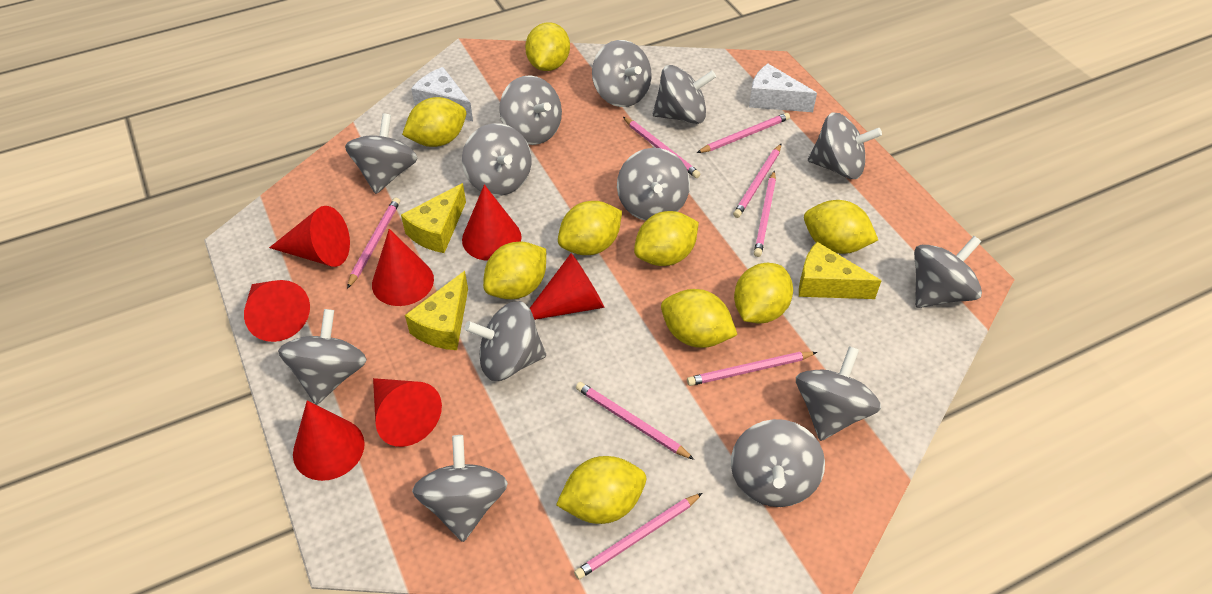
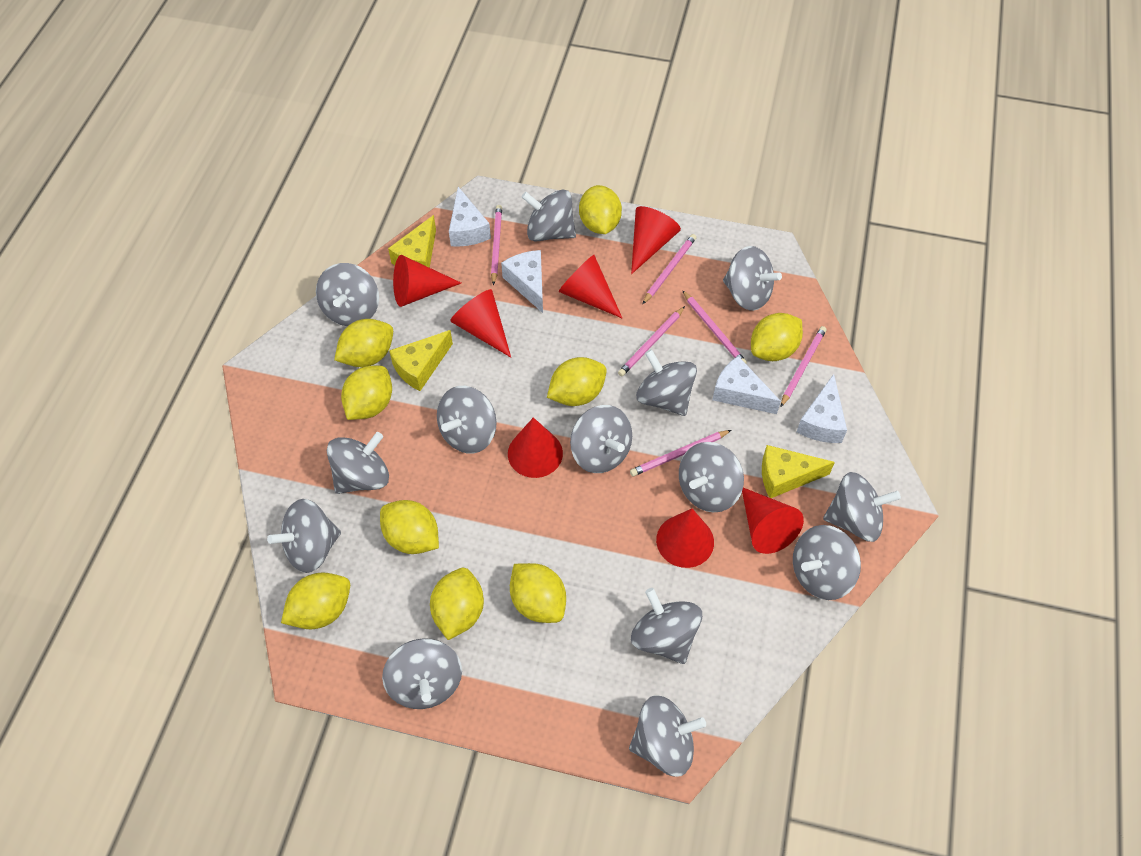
grey spinning top: [278,309,367,405] [345,113,417,194] [412,435,508,542] [462,123,532,196] [465,301,546,381] [499,75,562,145] [592,40,651,107] [617,148,690,221] [653,65,716,124] [731,419,825,507] [796,346,881,441] [808,112,882,179] [914,236,982,308] = 13 -> [267,499,341,573] [316,263,379,326] [327,432,389,494] [382,638,462,709] [437,386,497,454] [522,189,576,242] [570,405,632,473] [629,695,706,777] [631,588,702,664] [636,349,697,416] [679,442,744,512] [723,246,782,311] [793,525,861,600] [823,472,901,542] = 14
pink pencil: [347,198,400,289] [574,493,702,579] [576,382,694,460] [623,117,700,178] [687,352,817,386] [697,113,790,153] [733,144,781,218] [754,171,776,257] = 8 -> [491,205,502,285] [618,306,685,377] [630,430,731,476] [643,234,697,304] [682,290,747,364] [780,326,826,407] = 6
white cheese: [411,67,473,121] [749,64,817,112] = 2 -> [449,187,491,246] [501,250,543,313] [712,356,781,414] [797,374,847,443] = 4

